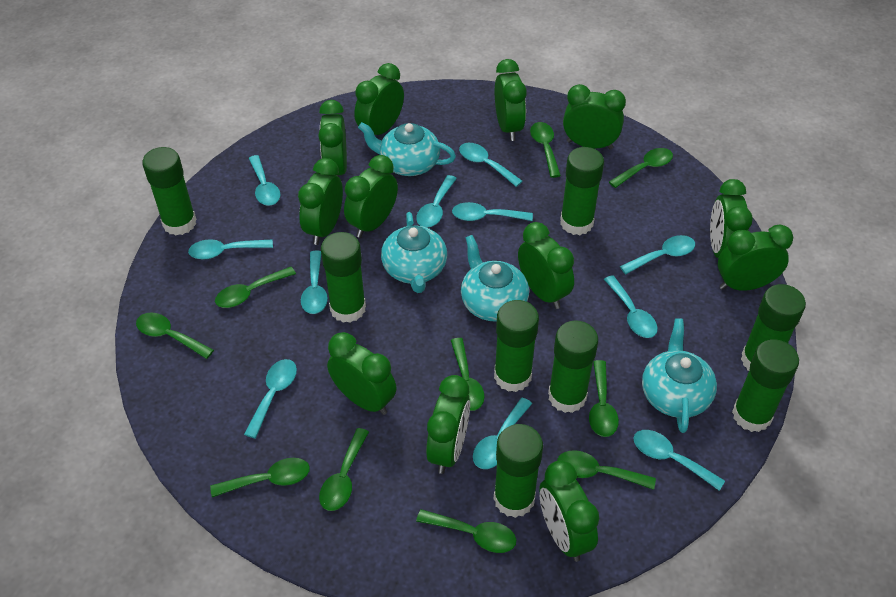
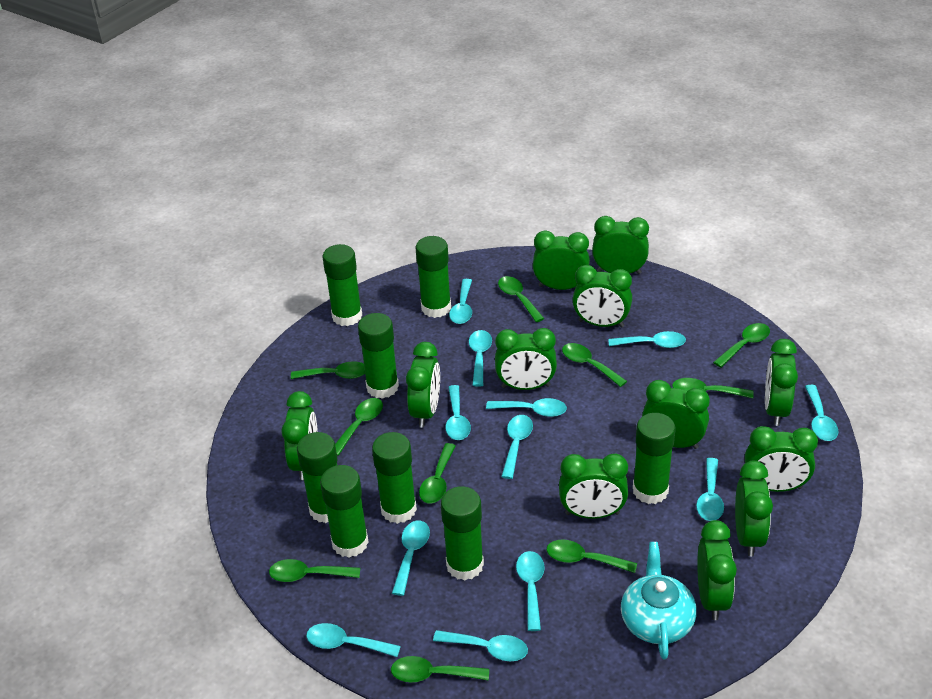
turquoise spoon: [188,239,273,259] [244,359,297,438] [249,155,281,206] [301,250,328,314] [416,175,457,228] [452,202,533,221] [459,143,523,187] [473,398,532,469] [604,275,658,338] [620,235,695,274] [634,430,725,491] = 11 -> [306,623,401,657] [392,521,430,596] [433,630,528,661] [445,385,471,440] [449,279,472,324] [469,330,492,387] [486,398,567,417] [501,415,533,479] [516,551,545,631] [608,331,686,348] [696,458,724,521] [805,385,839,441] = 12
turquoise teapot: [358,122,456,176] [381,212,447,293] [461,235,529,322] [642,318,717,433] = 4 -> [621,542,697,659] = 1

